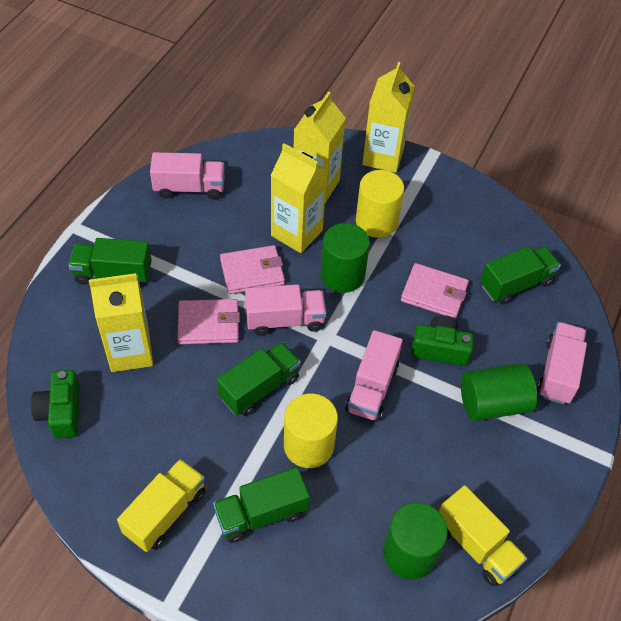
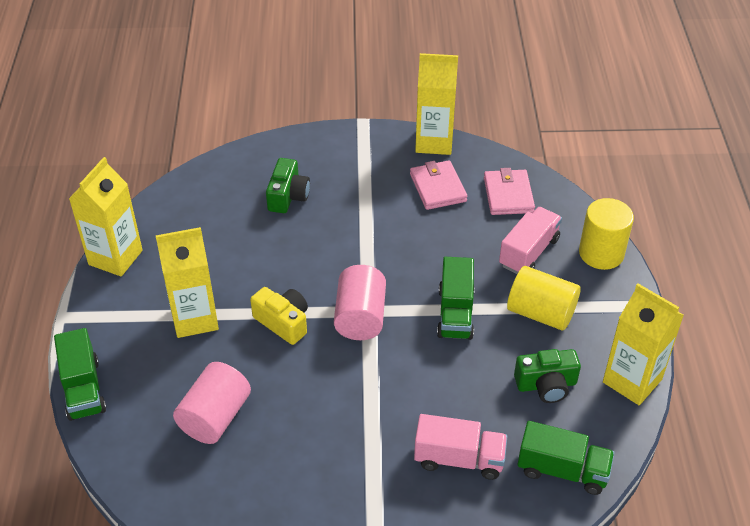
green cylinder: [320,223,370,293] [383,502,448,580] [461,363,537,421] = 3 -> none = 0
green truck: [69,238,152,286] [213,467,310,543] [217,342,301,416] [480,246,561,305] = 4 -> [54,328,106,421] [437,257,475,340] [517,421,615,495] = 3
pink cylinder: none = 0 -> [173,362,251,444] [334,265,386,340] = 2
pink truck: [150,152,225,200] [245,284,327,336] [345,330,403,421] [537,322,587,404] = 4 -> [414,414,508,480] [499,207,562,274] = 2
pink wallet: [177,299,240,344] [220,245,285,294] [401,263,469,319] = 3 -> [410,160,468,210] [484,168,535,215] = 2
yellow camera: none = 0 -> [250,287,308,345] = 1
yellow truck: [117,459,206,552] [438,485,527,586] = 2 -> none = 0

